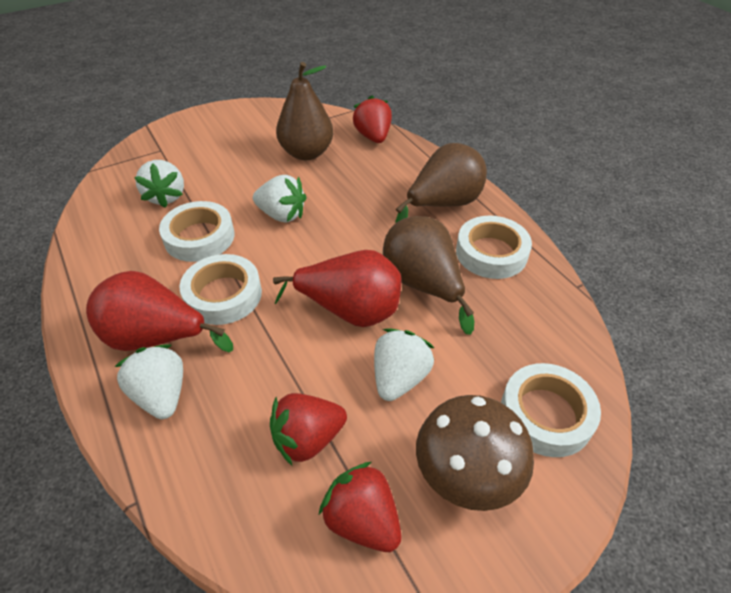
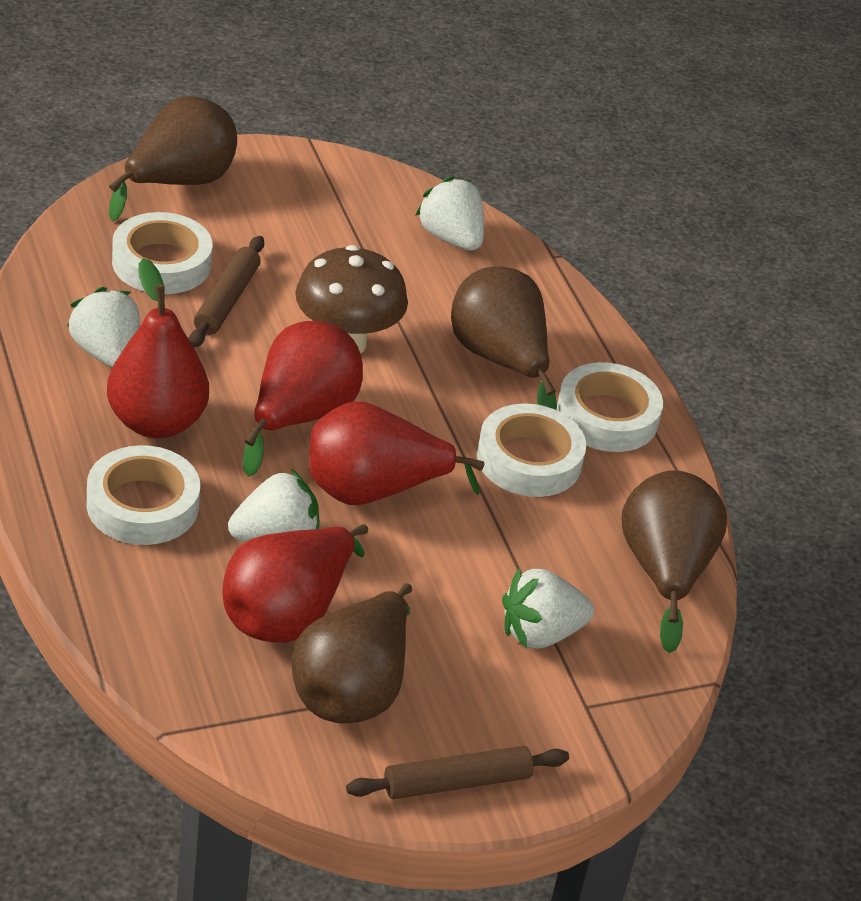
brown pear: [276,62,333,160] [383,216,474,335] [395,143,487,223] = 3 -> [109,96,237,221] [292,583,412,723] [451,266,557,410] [622,470,727,653] = 4
brown rolling pin: none = 0 -> [189,236,264,348] [346,746,569,799] = 2
red pear: [86,271,233,352] [273,250,402,327] = 2 -> [107,258,209,438] [222,524,368,642] [243,321,363,477] [309,401,484,505] = 4
red strawberry: [270,393,347,465] [319,462,401,552] [353,96,392,143] = 3 -> none = 0

